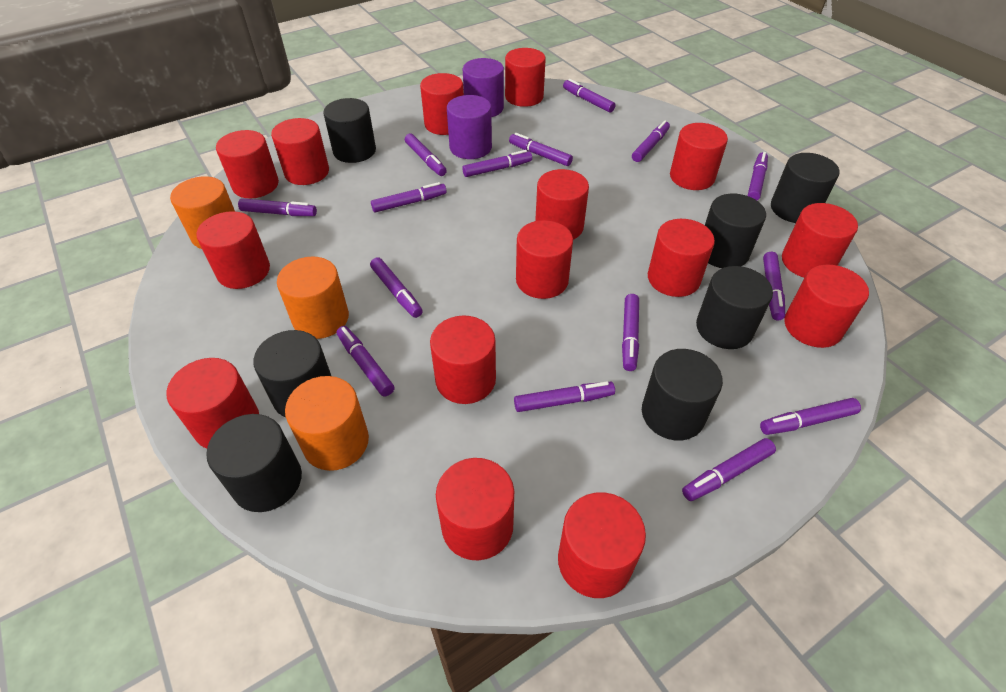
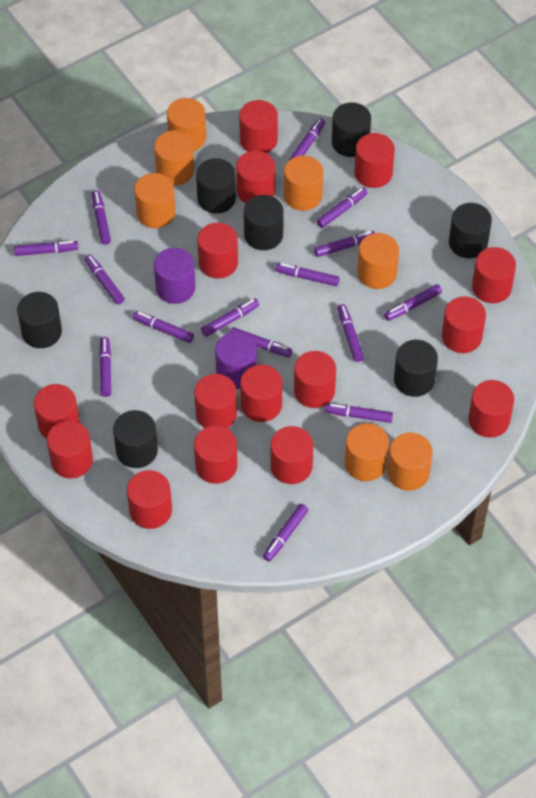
orange cylinder: [170,176,235,249] [277,257,349,339] [285,376,369,471] = 3 -> [134,173,175,228] [154,131,194,185] [167,98,206,152] [284,156,323,211] [345,423,389,481] [357,233,399,289] [387,432,433,491] = 7

